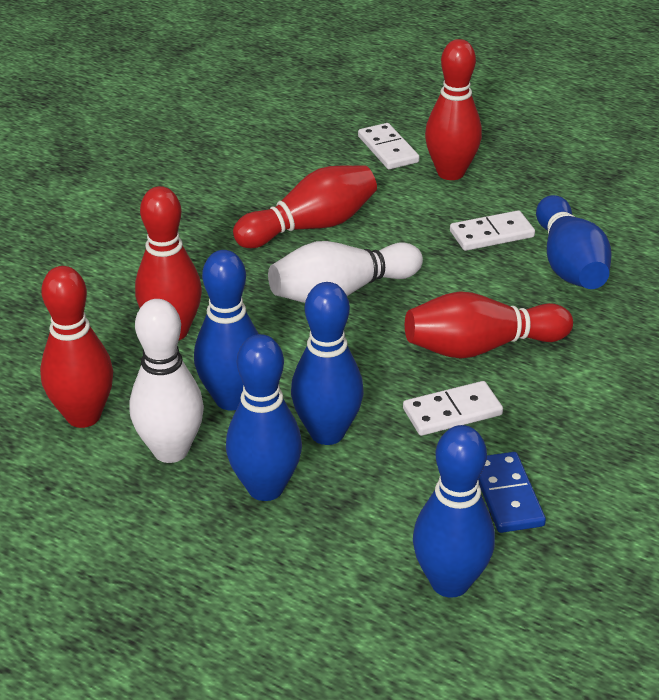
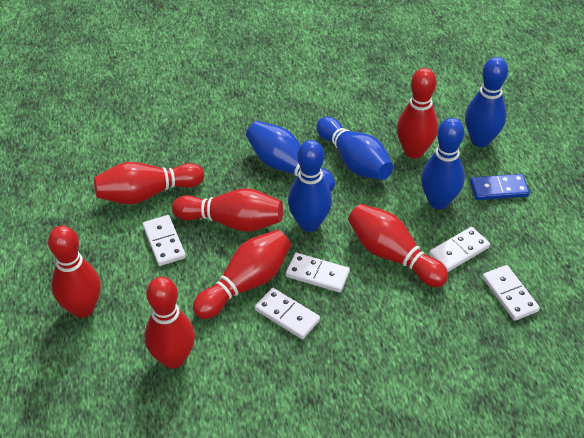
red bowling pin: [40,266,113,428] [135,186,202,340] [233,165,377,248] [405,291,573,358] [425,39,482,180] = 5 -> [48,226,101,318] [94,162,204,204] [145,277,195,369] [172,188,283,232] [193,230,291,319] [348,204,448,287] [397,68,438,159] = 7
white bowling pin: [130,299,204,463] [268,241,423,303] = 2 -> none = 0
white domino: [358,123,419,170] [403,381,503,436] [450,210,535,251] = 3 -> [143,215,186,266] [255,288,320,339] [286,253,350,292] [429,227,490,272] [482,265,540,321] = 5

